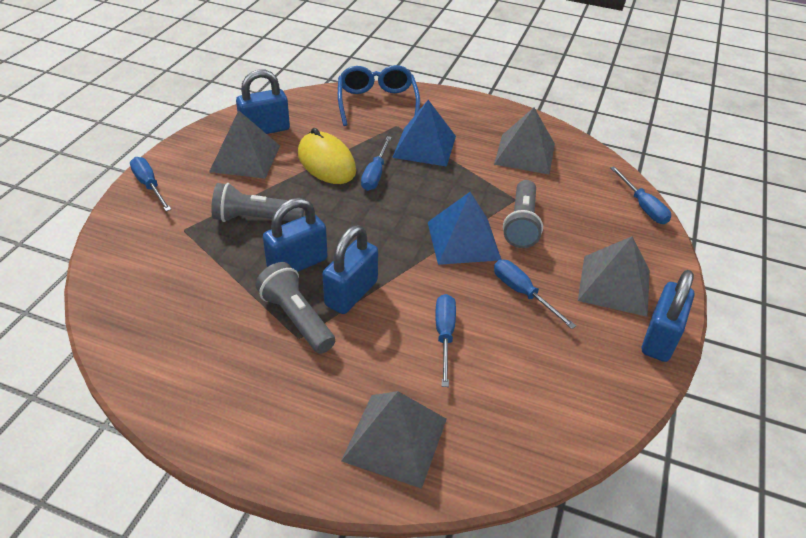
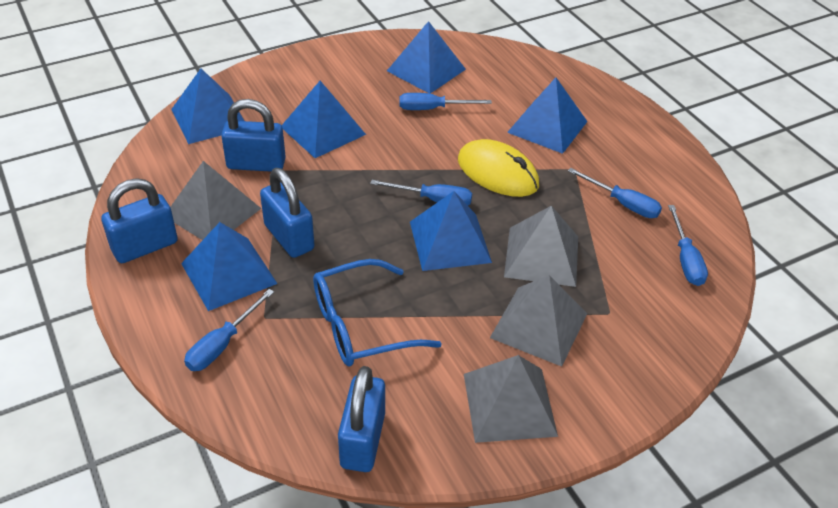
blue pyramid: [392,100,456,167] [428,192,502,265] = 2 -> [171,69,244,144] [181,222,278,311] [282,81,366,158] [387,21,466,94] [410,191,492,271] [507,78,588,154] = 6
grey flashlight: [211,183,304,222] [255,262,335,354] [503,180,543,248] = 3 -> none = 0

